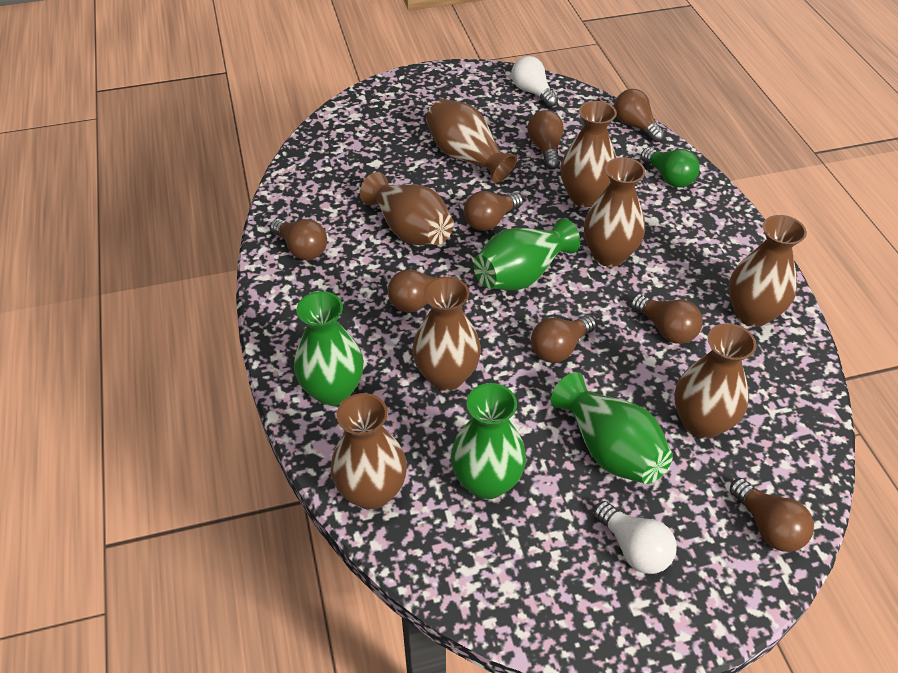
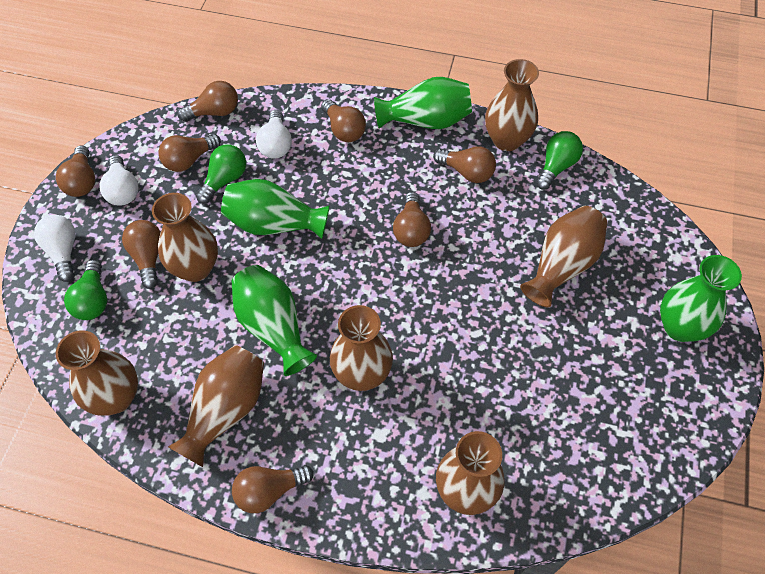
brown vase: [331,393,407,510] [360,172,454,245] [412,277,481,391] [426,99,517,183] [561,101,617,207] [584,157,646,267] [674,323,756,439] [729,215,807,327] = 8 -> [56,330,138,416] [152,193,218,282] [168,345,264,467] [330,305,393,391] [436,431,504,515] [485,59,539,151] [520,206,607,307] = 7
green light bulb: [641,148,700,187] = 1 -> [64,260,107,320] [196,144,246,204] [536,131,583,190] = 3
white light bulb: [511,56,558,107] [594,501,677,574] = 2 -> [34,215,75,282] [99,155,138,206] [256,110,292,159] = 3

